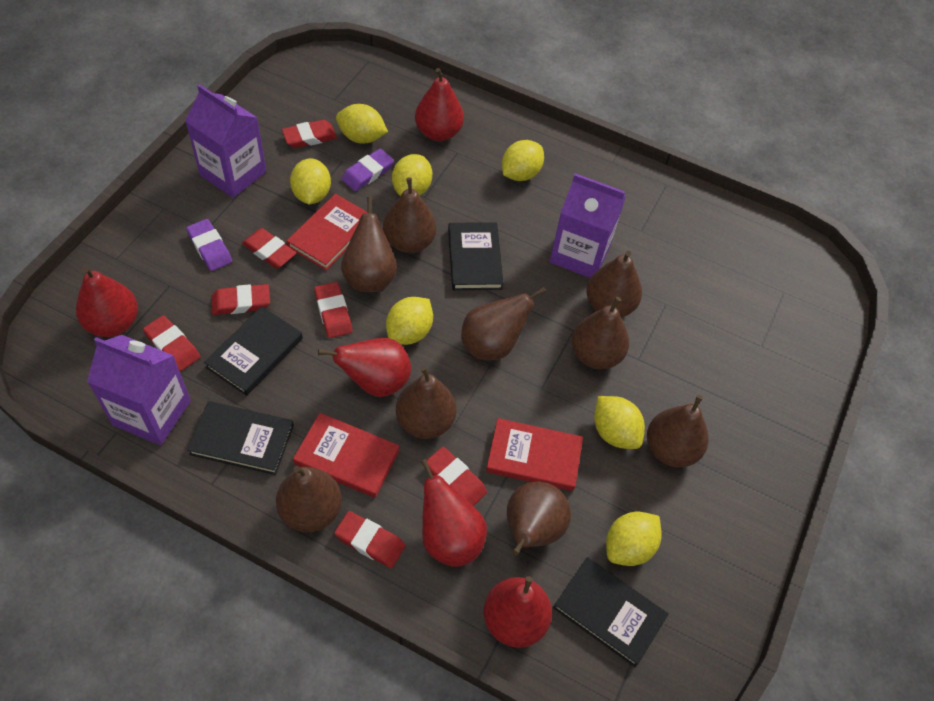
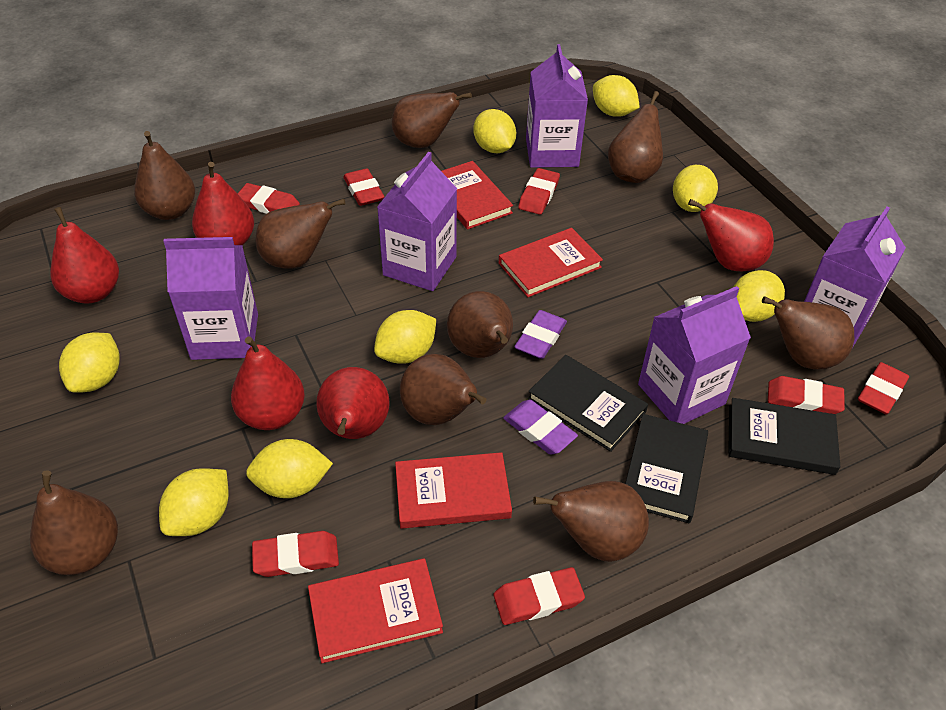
black book: [187,401,294,475] [204,306,303,396] [448,222,504,290] [553,557,669,667] = 4 -> [528,355,648,452] [625,414,708,523] [728,398,840,475] = 3
purple carton: [87,335,191,445] [185,84,266,198] [550,173,626,278] = 3 -> [163,237,258,360] [377,152,457,291] [526,44,588,168] [638,286,751,424] [804,207,906,347] = 5
red book: [287,194,367,270] [293,413,400,498] [486,418,583,491] = 3 -> [308,558,443,663] [395,452,512,529] [441,161,513,230] [499,228,603,297] = 4
yellow lemon: [290,158,331,204] [336,104,388,144] [386,297,433,345] [392,154,432,196] [502,140,544,181] [594,396,645,449] [606,512,662,566] = 7 -> [59,333,120,393] [159,468,229,536] [246,439,333,498] [374,310,436,364] [473,109,516,153] [593,75,640,117] [673,165,718,212] [734,270,785,322] = 8

